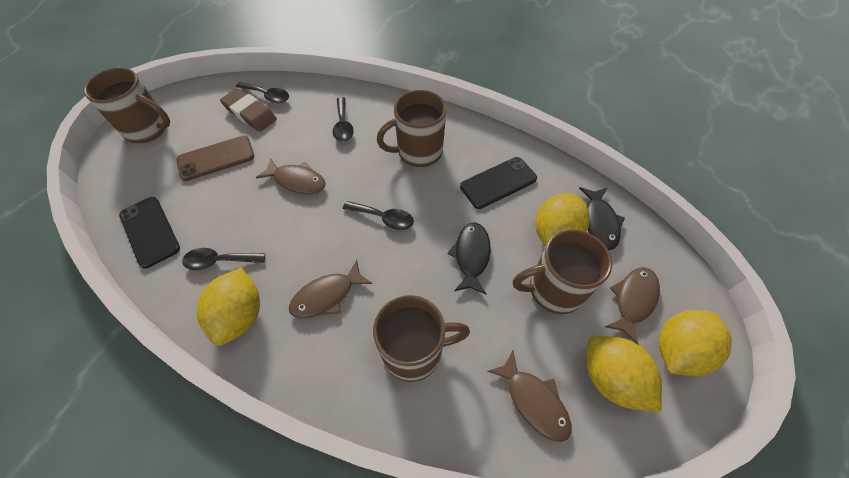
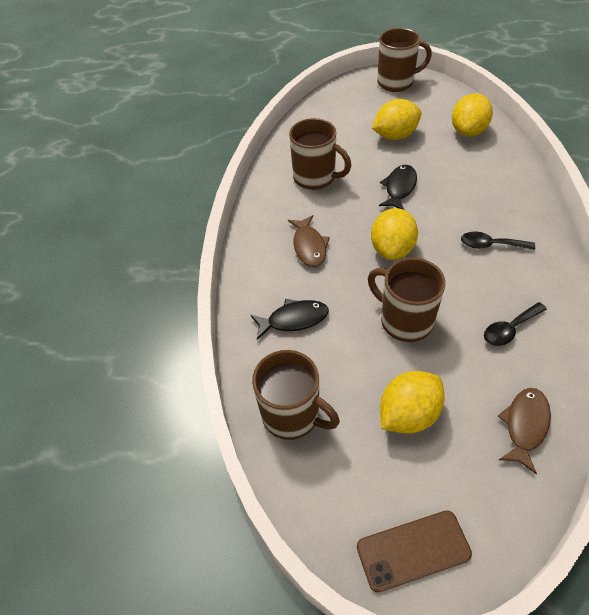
black phone: [119,197,180,269] [460,157,537,209] = 2 -> none = 0
black spoon: [182,248,265,270] [236,82,289,103] [333,97,354,142] [343,201,414,230] = 4 -> [461,232,535,250] [484,302,547,346] = 2
brown eraser: [220,88,277,132] = 1 -> none = 0
brown fish: [256,158,326,194] [289,260,372,318] [487,350,571,442] [605,267,660,345] = 4 -> [288,215,330,267] [498,388,551,474] = 2

